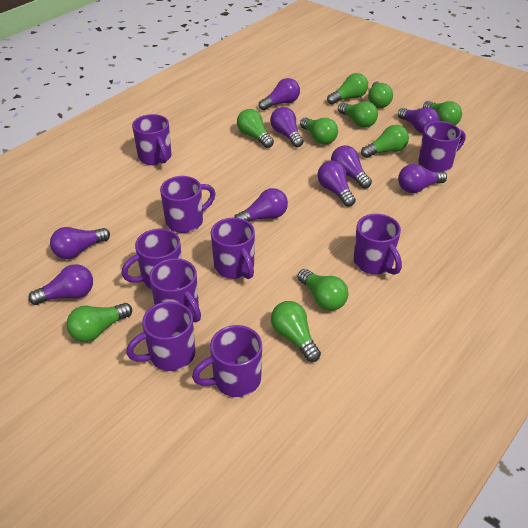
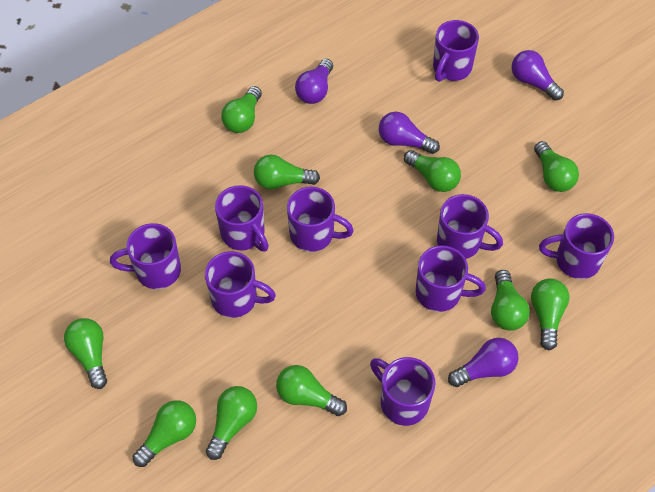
purple light bulb: [28,264,93,305] [50,227,110,259] [234,188,288,222] [259,78,300,110] [270,107,303,147] [317,161,356,207] [331,145,372,189] [398,107,440,133] [398,164,447,193] = 9 -> [295,59,333,104] [379,112,440,154] [448,338,519,387] [512,50,564,101] = 4

